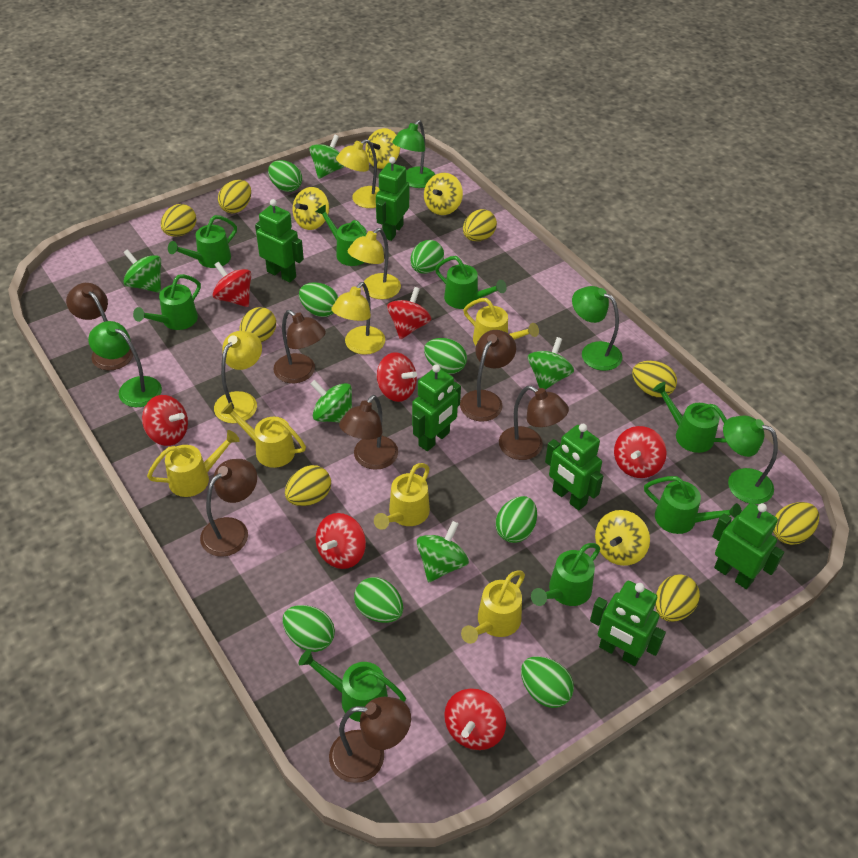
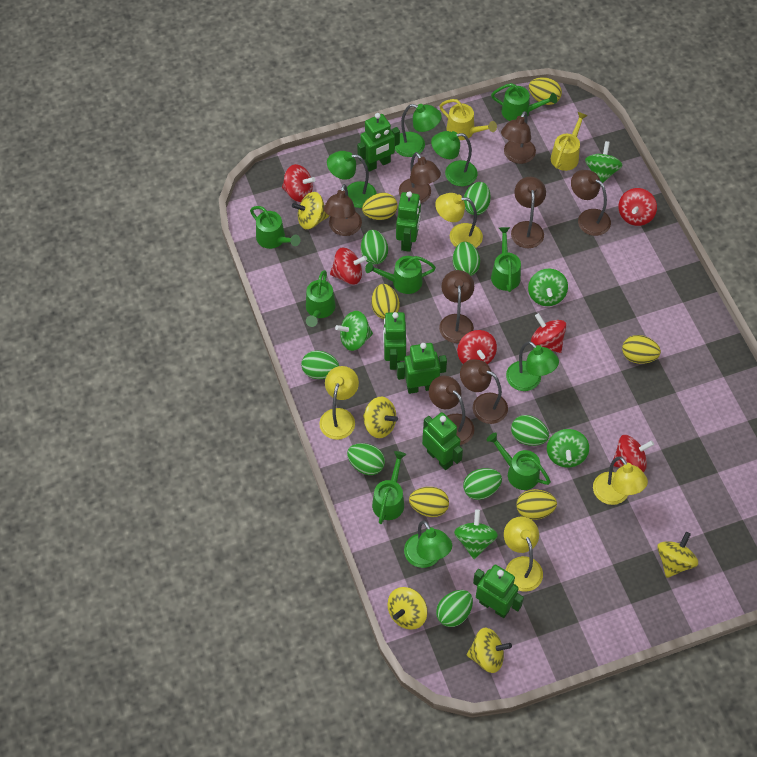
brown lamp: [66,283,133,370] [200,459,257,557] [273,310,326,383] [329,697,411,783] [339,395,398,470] [460,330,516,422] [499,386,569,460] = 7 -> [324,184,362,236] [399,152,441,203] [429,376,474,445] [439,270,474,343] [460,359,508,424] [501,111,536,164] [511,177,546,248] [571,170,611,236] = 8
green lamp: [88,321,162,407] [393,120,436,188] [572,286,623,371] [723,416,778,504] = 4 -> [327,151,377,208] [395,104,442,157] [404,520,452,568] [431,131,477,186] [506,341,559,391] = 5
green watering can: [133,274,201,330] [168,215,237,268] [298,649,406,722] [315,204,367,266] [435,256,507,309] [531,543,600,606] [644,476,742,534] [653,382,727,453] = 8 -> [250,206,301,249] [306,270,336,327] [365,256,436,294] [372,451,406,524] [487,432,551,490] [491,83,557,121] [491,227,521,292] = 7
red spinning top: [142,395,188,446] [213,262,251,307] [316,513,366,569] [377,352,417,402] [387,287,432,339] [444,689,506,750] [614,426,667,478] = 7 -> [282,164,315,202] [330,248,367,285] [457,330,497,364] [531,313,567,353] [614,435,654,472] [618,188,657,226] = 6
yellow egg: [161,204,196,237] [218,180,251,213] [239,307,276,342] [285,465,331,506] [463,209,497,241] [632,361,677,397] [655,574,700,622] [773,502,819,545] = 8 -> [362,193,397,220] [372,284,400,319] [409,487,449,517] [516,489,557,520] [529,77,562,105] [622,335,661,364] = 6
yellow spinning top: [292,187,329,230] [365,128,400,169] [424,173,463,215] [595,510,650,566] = 4 -> [292,192,329,229] [363,397,398,438] [388,587,427,630] [467,628,512,673] [657,532,698,578] = 5
yellow watering can: [147,430,240,497] [221,402,306,468] [374,463,430,530] [461,570,525,644] [463,298,539,346] = 5 -> [439,99,497,140] [551,112,588,171] = 2

